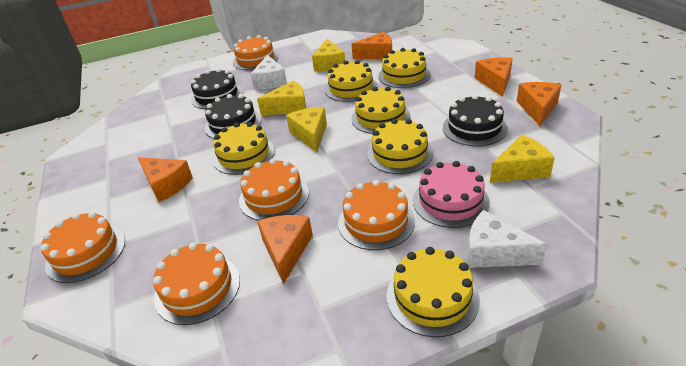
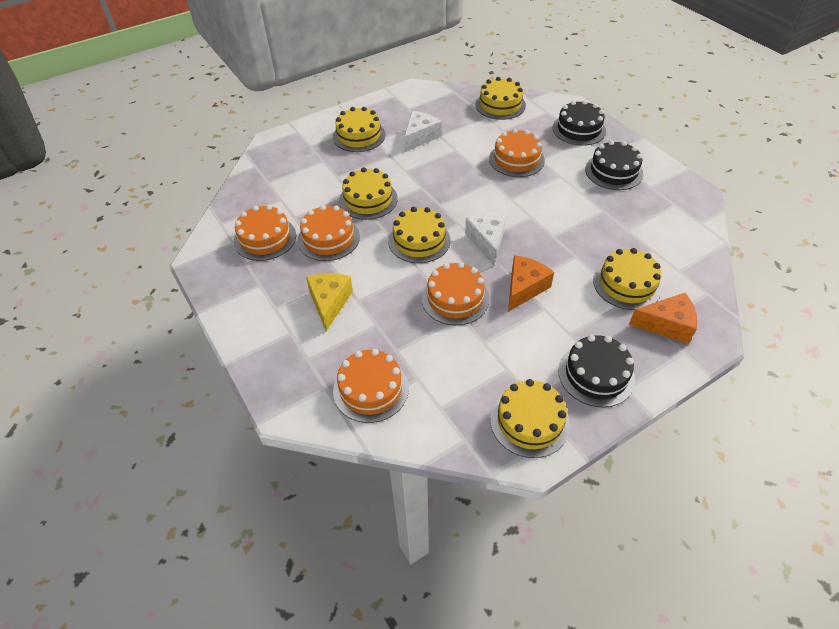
orange cheese: [138,157,193,202] [257,215,313,285] [351,32,392,59] [475,58,513,97] [517,82,561,126] = 5 -> [508,255,554,312] [629,293,697,344] = 2
pink cake: [413,161,490,228] = 1 -> none = 0
yellow cheese: [257,81,307,115] [286,107,327,152] [312,39,345,71] [490,135,555,183] = 4 -> [306,273,353,331] = 1

